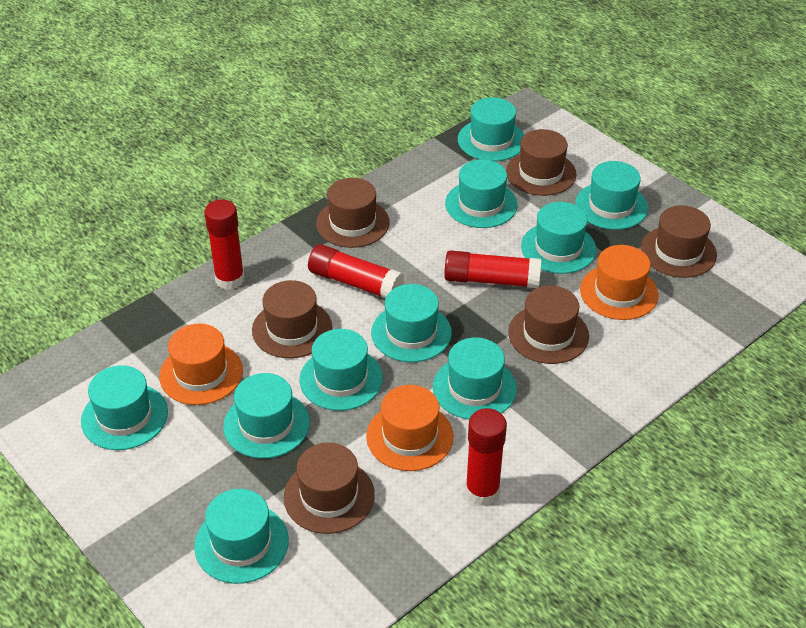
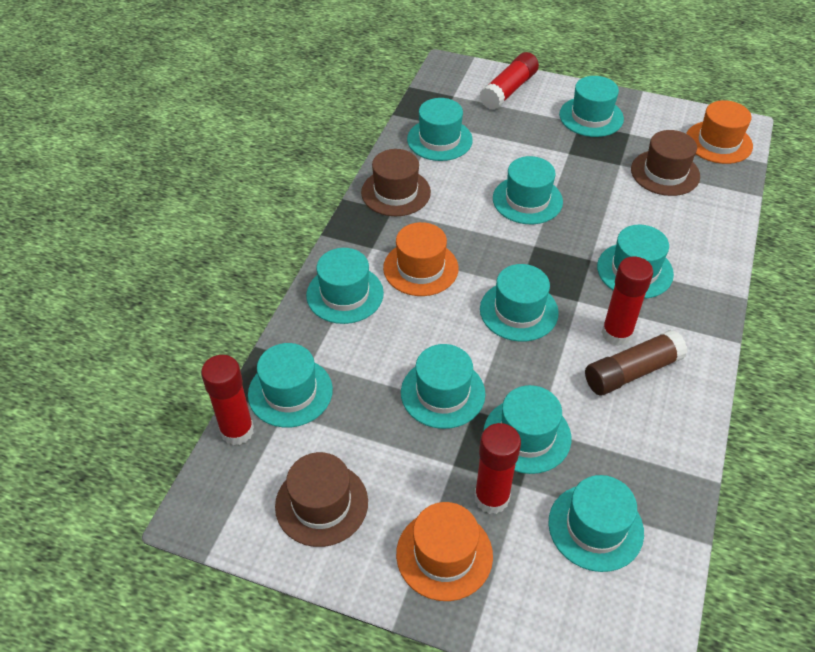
brown glue stick: none = 0 -> [585,330,688,395] = 1
brown hat: [252,280,332,358] [284,443,375,534] [316,178,390,248] [506,129,576,196] [508,286,589,364] [641,205,717,278] = 6 -> [275,452,368,547] [361,149,431,216] [631,130,700,196] = 3

